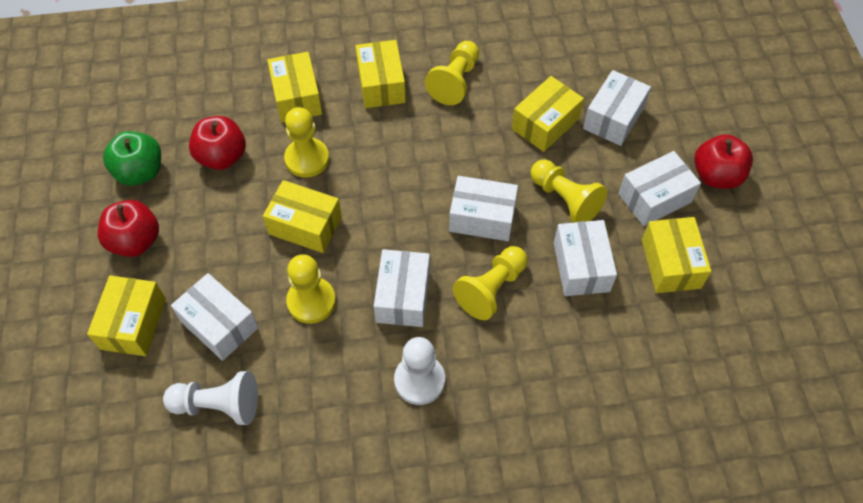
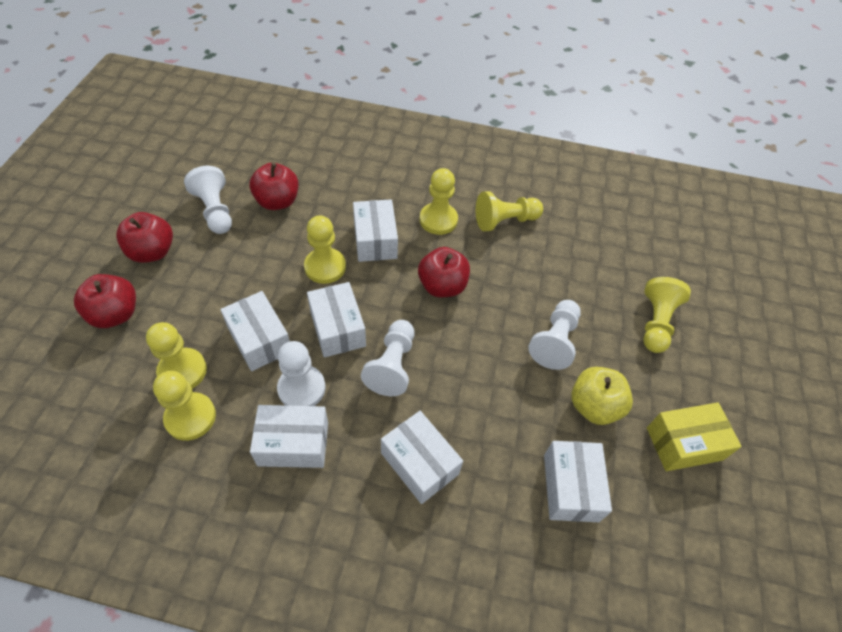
green apple: [103,131,161,186] = 1 -> none = 0
red apple: [98,200,159,257] [189,116,246,170] [694,134,753,189] = 3 -> [74,274,136,328] [116,212,173,263] [249,163,299,210] [418,247,470,297] = 4
white pawn: [163,371,258,425] [394,337,445,405] = 2 -> [184,166,232,234] [277,341,325,406] [361,320,415,396] [528,300,581,370] = 4
yellow apple: none = 0 -> [571,367,633,425] = 1
yellow box: [87,276,166,356] [263,180,342,253] [267,52,322,122] [356,40,406,108] [512,76,584,152] [642,217,712,293] = 6 -> [647,402,742,471] = 1
yellow pawn: [284,107,329,178] [286,254,336,324] [425,41,479,105] [453,246,528,320] [530,159,607,223] = 5 -> [146,322,207,389] [153,371,216,441] [304,215,346,284] [420,168,458,235] [476,191,543,231] [643,277,691,353] = 6

